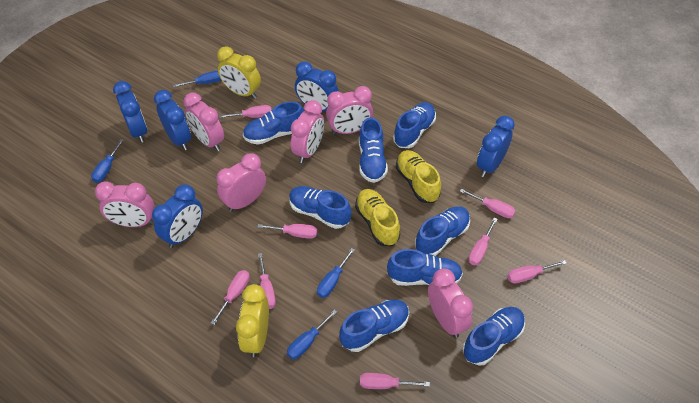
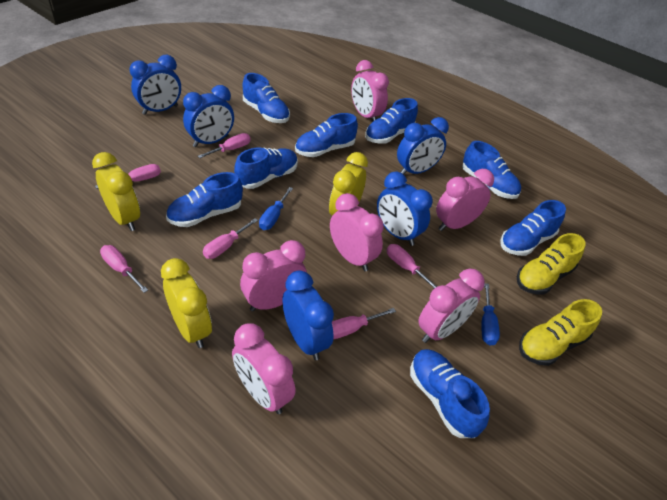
blue screwdriver: [91,139,124,183] [173,71,221,88] [287,309,337,359] [317,248,355,298] = 4 -> [259,187,293,230] [481,283,500,346] = 2
pink screwdriver: [211,270,250,325] [219,105,272,118] [257,224,317,239] [258,253,276,309] [360,373,430,389] [460,189,515,218] [468,218,498,265] [507,260,567,284] = 8 -> [95,164,161,189] [100,245,148,293] [198,133,250,158] [203,218,258,259] [332,308,396,339] [387,244,438,289] = 6
yellow clock: [217,47,261,99] [236,284,269,357] = 2 -> [92,152,140,231] [161,258,212,348] [329,152,368,216] = 3

